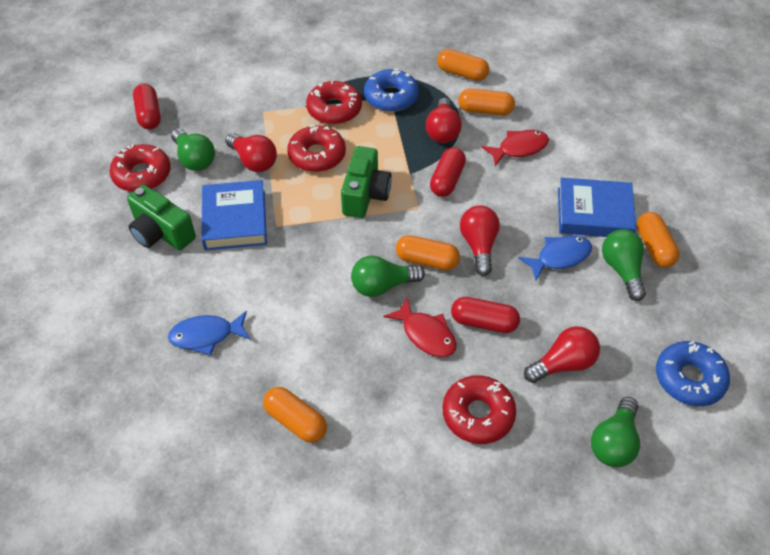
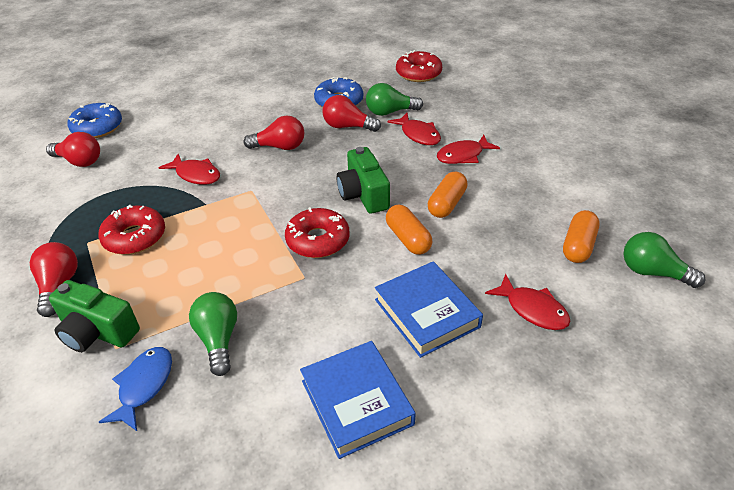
blue fish: [168,311,250,355] [518,235,592,280] = 2 -> [99,347,172,431] = 1
green light bulb: [171,129,215,171] [351,255,425,297] [591,397,640,467] [602,229,646,301] = 4 -> [189,292,237,376] [366,83,423,116] [623,232,705,288] = 3
orange capsule: [263,387,327,443] [396,235,460,270] [437,49,489,81] [458,88,515,116] [637,212,680,268] = 5 -> [386,205,433,255] [428,171,468,218] [563,210,600,263] = 3
red capsule: [133,84,161,129] [430,147,466,197] [451,297,520,333] = 3 -> none = 0
red donut: [110,144,171,192] [287,124,346,172] [306,81,362,125] [443,375,516,444] = 4 -> [98,205,165,255] [285,207,350,258] [396,50,442,82] = 3
red fish: [384,298,456,357] [482,130,549,166] = 2 -> [159,154,220,185] [387,113,441,145] [437,135,500,164] [485,274,571,330] = 4

